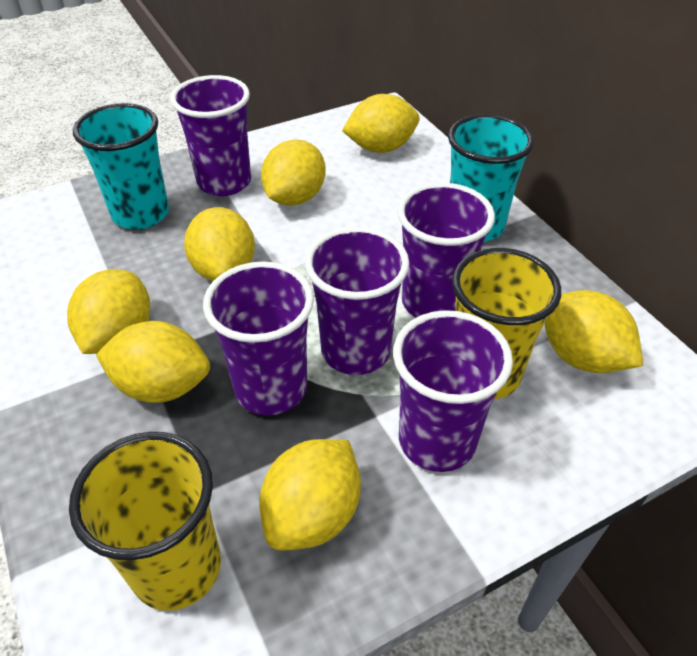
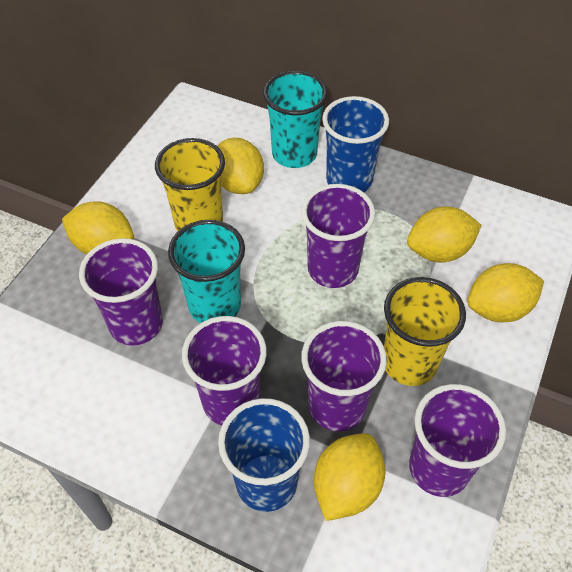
blue cup: none = 0 -> [218,398,310,512] [322,96,389,192] = 2
yellow lemon: [67,269,150,354] [96,321,210,403] [184,207,255,281] [259,439,361,550] [261,140,326,206] [342,94,420,153] [545,290,643,373] = 7 -> [62,201,134,254] [217,138,264,194] [314,433,385,521] [407,207,482,262] [467,263,544,322] = 5

